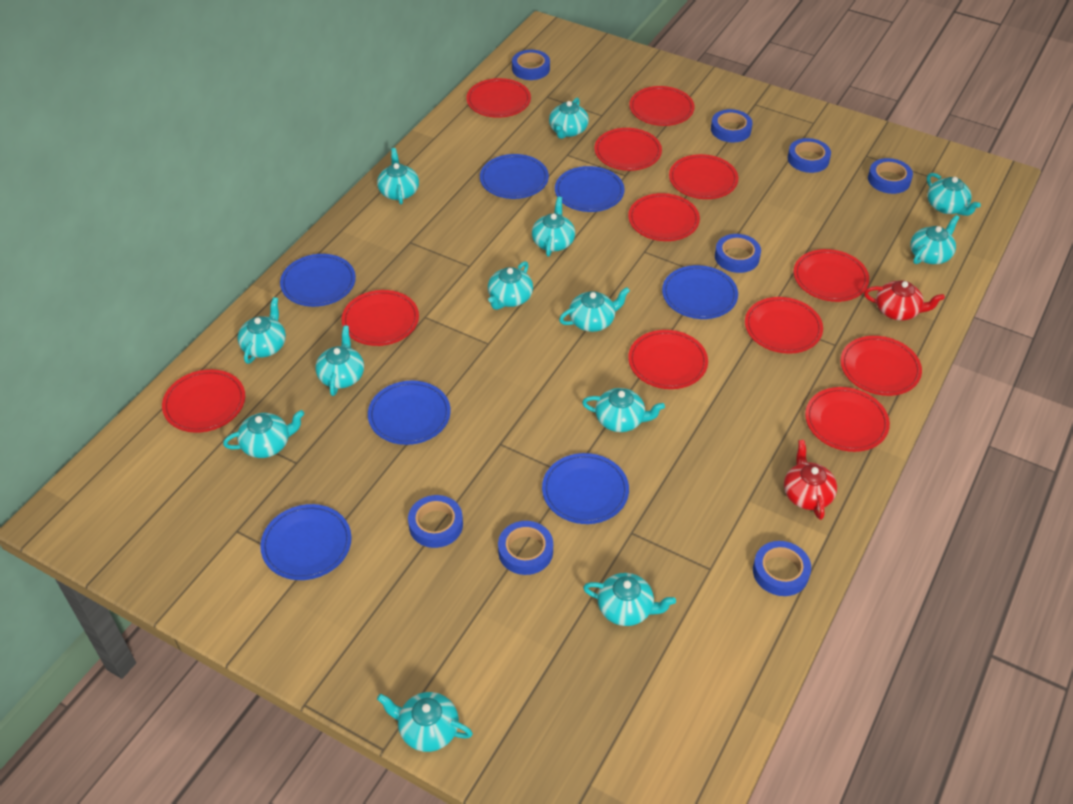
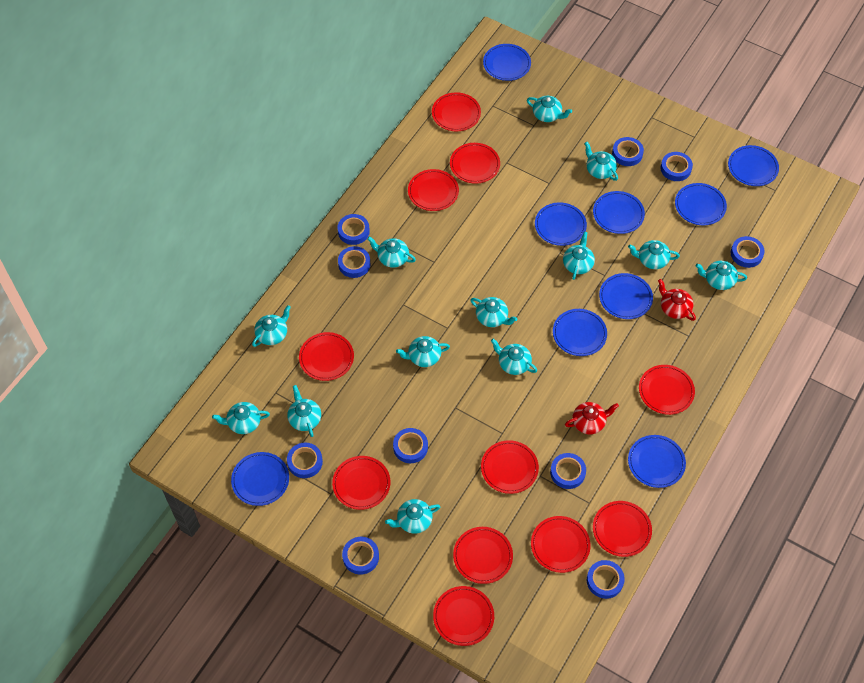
blue plate: [260,504,352,580] [280,254,356,307] [368,381,451,445] [480,154,549,199] [542,453,629,524] [555,166,625,212] [662,265,738,319] = 7 -> [231,452,289,506] [483,44,531,81] [535,202,587,246] [553,309,607,356] [593,191,645,234] [599,273,653,319] [628,435,686,488] [675,183,727,225] [728,145,779,186] = 9
blue tape: [408,495,463,548] [498,521,553,575] [512,50,550,80] [711,109,753,143] [715,234,761,273] [753,541,811,596] [788,138,831,173] [868,158,913,194] = 8 -> [287,443,323,478] [338,214,370,245] [338,246,371,278] [342,537,379,575] [393,428,428,463] [550,453,586,489] [587,560,625,599] [612,137,644,166] [661,152,693,181] [731,236,765,268] = 10
red plate: [162,369,245,433] [341,290,419,346] [466,78,531,118] [594,128,662,171] [628,193,700,241] [628,330,708,389] [629,86,694,126] [669,154,738,199] [745,297,823,354] [794,249,869,302] [805,387,890,452] [840,336,922,396] = 12 -> [299,332,354,381] [332,456,390,510] [408,169,459,211] [432,92,481,131] [433,586,494,646] [450,143,500,184] [453,527,513,584] [481,440,539,494] [531,516,591,573] [593,501,652,557] [639,365,695,415] = 11

